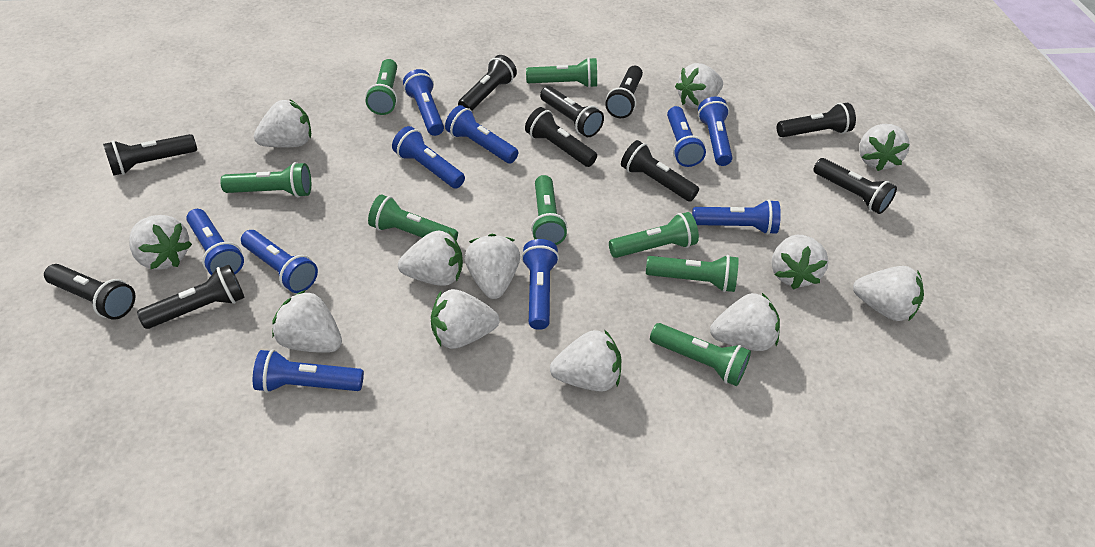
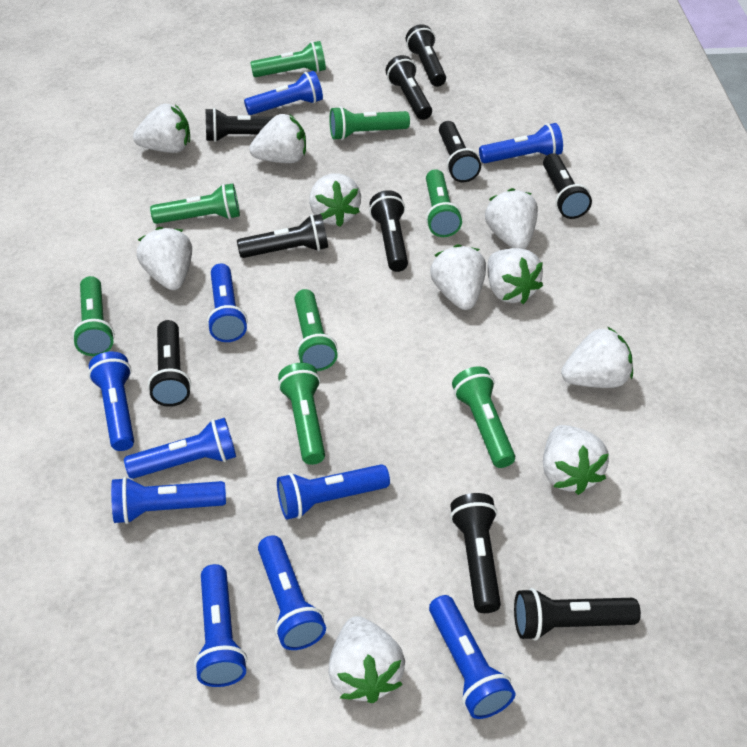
white strawberry: [129,215,192,270] [254,99,311,148] [272,290,342,353] [398,230,463,286] [431,289,500,349] [465,234,520,299] [550,329,621,392] [675,63,723,108] [710,293,780,351] [772,235,829,290] [853,266,924,321] [859,124,910,171] = 12 -> [133,104,190,153] [137,227,192,290] [249,114,306,163] [309,174,361,227] [328,616,405,703] [430,244,486,310] [485,188,538,249] [487,248,543,304] [543,425,609,495] [561,327,633,388] = 10

